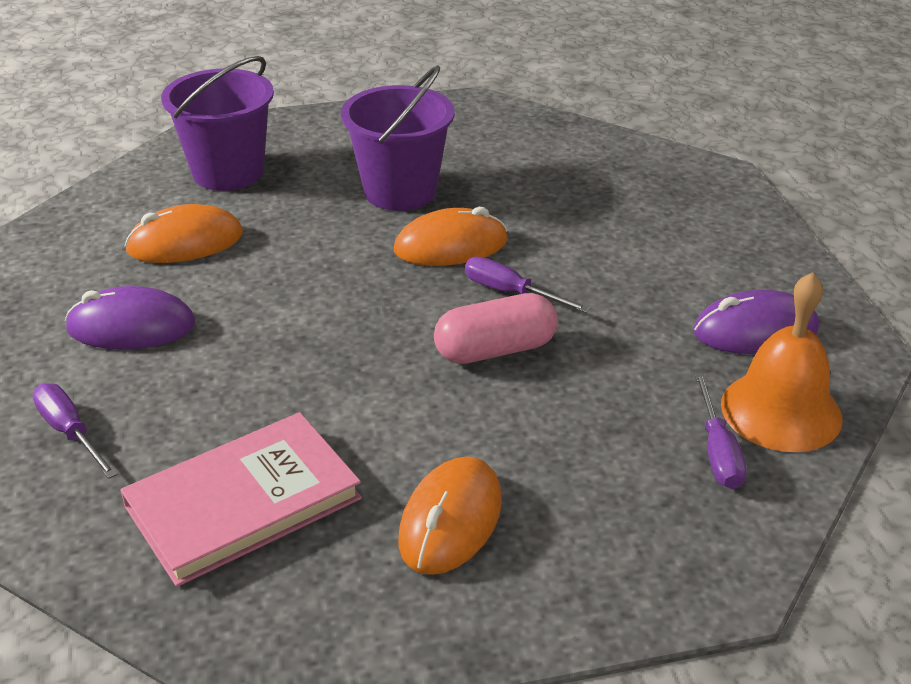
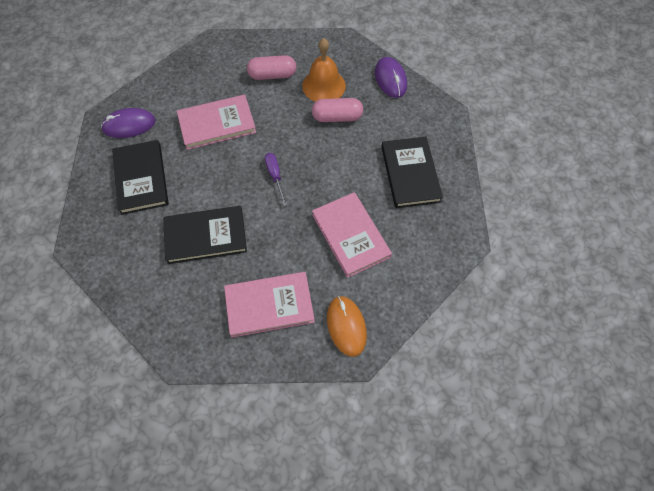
black book: none = 0 -> [112,140,169,215] [163,206,247,264] [381,137,443,208] = 3
orange mouse: [125,204,243,263] [394,207,508,266] [398,456,502,575] = 3 -> [327,296,367,357] = 1
pink book: [121,412,362,587] = 1 -> [177,95,256,150] [224,272,315,338] [312,192,392,278] = 3
pink capsule: [434,293,558,364] = 1 -> [247,55,297,80] [312,98,363,122] = 2
purple bucket: [161,56,274,191] [341,65,455,211] = 2 -> none = 0
purple screwdriver: [32,383,118,479] [465,257,590,313] [695,373,747,489] = 3 -> [265,153,287,206] = 1

